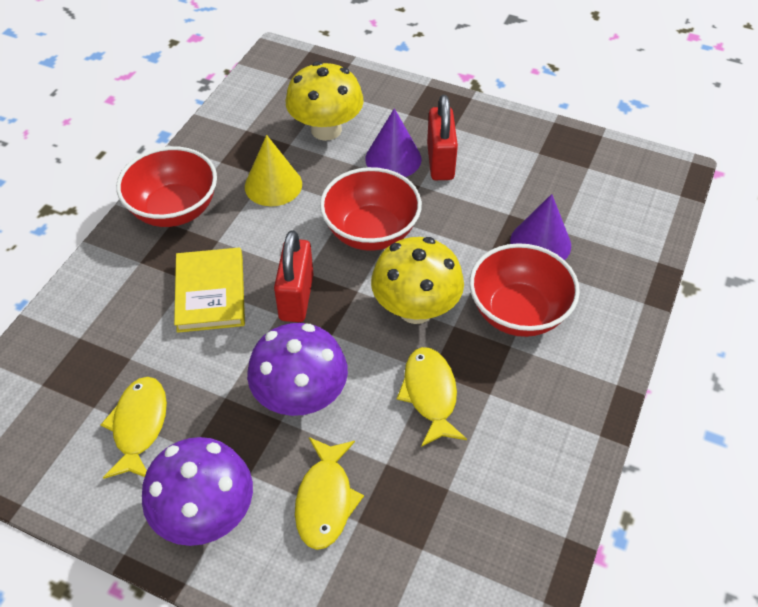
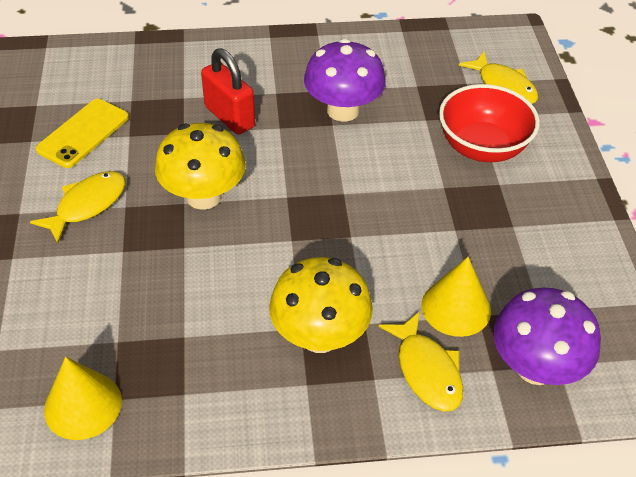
purple cone: [365,108,421,177] [510,194,571,260] = 2 -> none = 0
red bowl: [116,146,217,227] [320,167,422,251] [469,243,580,337] = 3 -> [439,84,540,162] = 1
red padlock: [274,230,314,322] [427,95,458,180] = 2 -> [201,48,255,135] = 1
yellow book: [174,247,245,333] = 1 -> none = 0
yellow cone: [245,135,302,206] = 1 -> [44,357,122,440] [422,257,491,337] = 2
yellow phone: none = 0 -> [36,99,129,168] = 1

